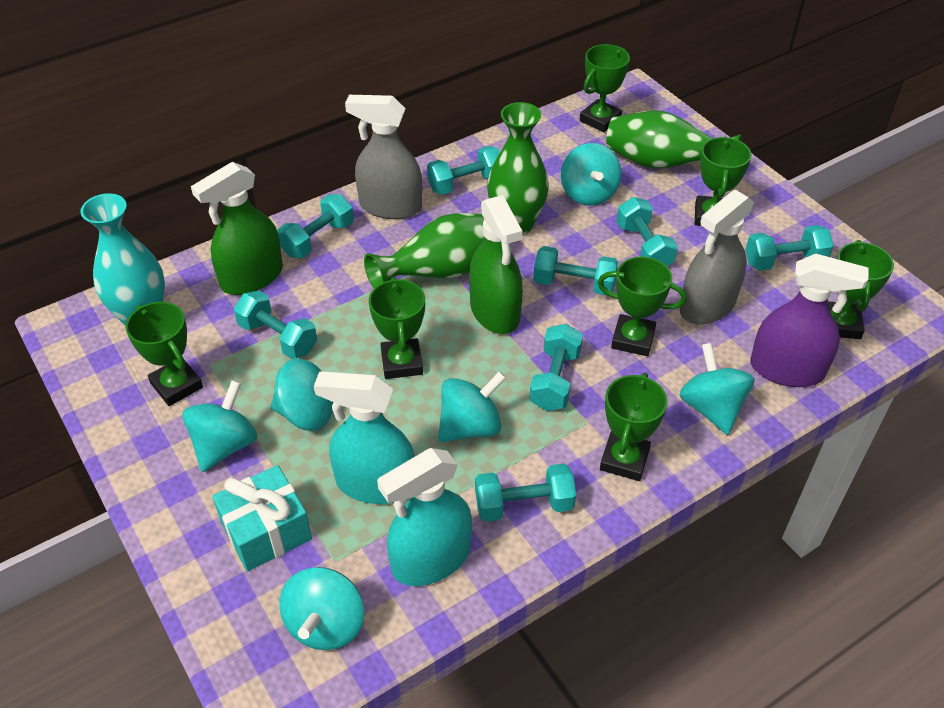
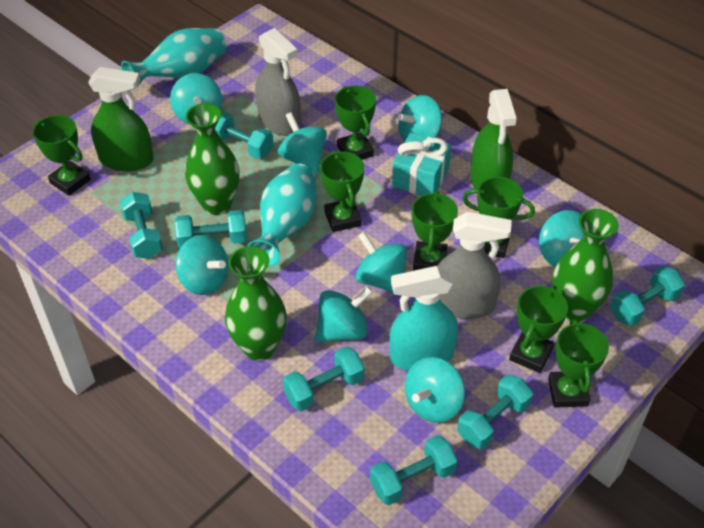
purple spray bottle: [750,254,869,387] = 1 -> none = 0
turquoise dumbbell: [234,290,317,359] [277,194,354,258] [427,146,500,195] [475,464,576,522] [529,324,583,411] [533,246,618,296] [616,197,678,266] [745,225,833,271] = 8 -> [120,192,163,259] [175,210,247,248] [215,112,274,159] [283,347,364,411] [370,435,458,505] [457,375,533,449] [610,266,685,326] = 7
turquoise spinning top: [182,380,257,472] [270,358,333,431] [279,567,364,650] [438,371,506,442] [561,143,621,206] [680,343,755,435] = 6 -> [170,73,222,125] [176,235,229,295] [278,112,327,174] [315,286,373,342] [356,232,407,293] [397,95,442,141] [405,357,465,423] [539,210,584,267] = 8
turquoise spray bottle: [314,371,415,504] [377,448,472,586] = 2 -> [389,266,458,371] = 1
turquoise vase: [81,193,165,326] = 1 -> [121,28,226,90] [247,163,316,267] = 2

